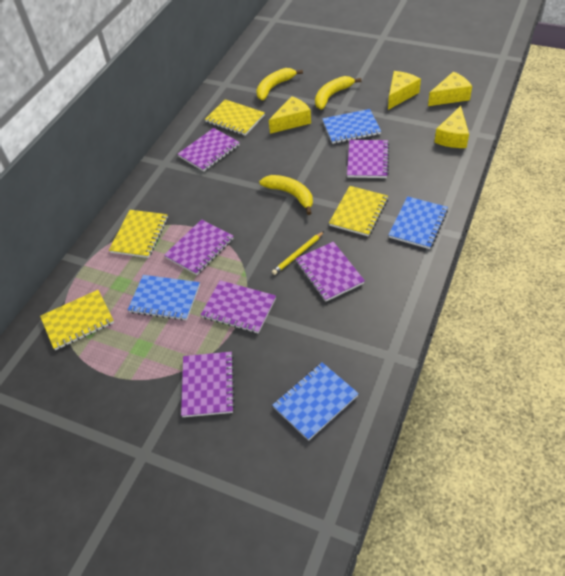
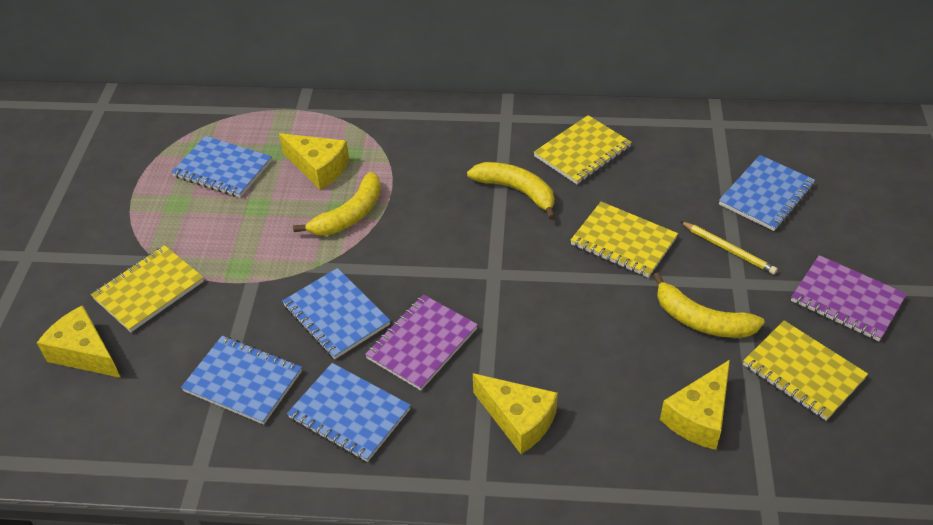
blue notebook: [128,275,200,321] [272,362,359,441] [322,109,381,144] [388,196,448,249] = 4 -> [172,136,272,198] [181,336,302,425] [282,268,390,359] [287,363,411,462] [719,155,815,231] = 5
purple notebook: [164,219,234,275] [178,128,240,172] [181,352,235,417] [201,280,276,334] [296,242,365,302] [347,140,389,178] = 6 -> [365,294,478,391] [791,255,907,341] = 2

